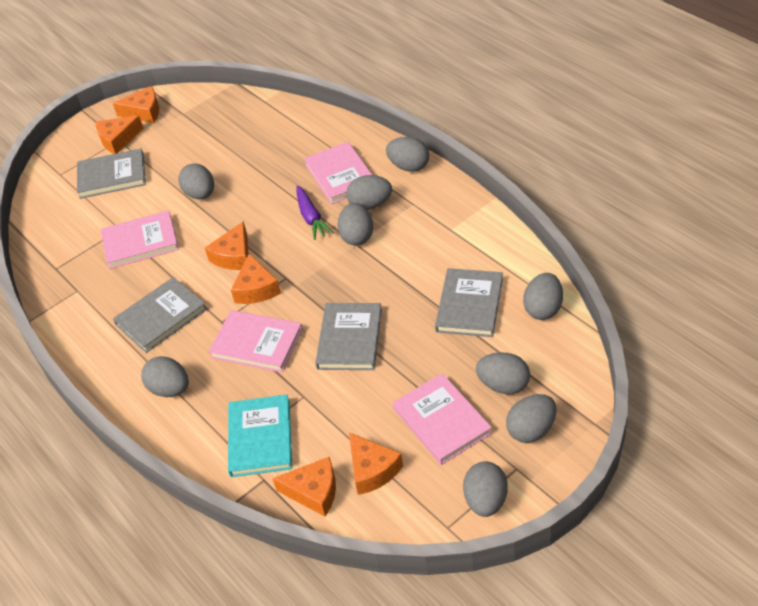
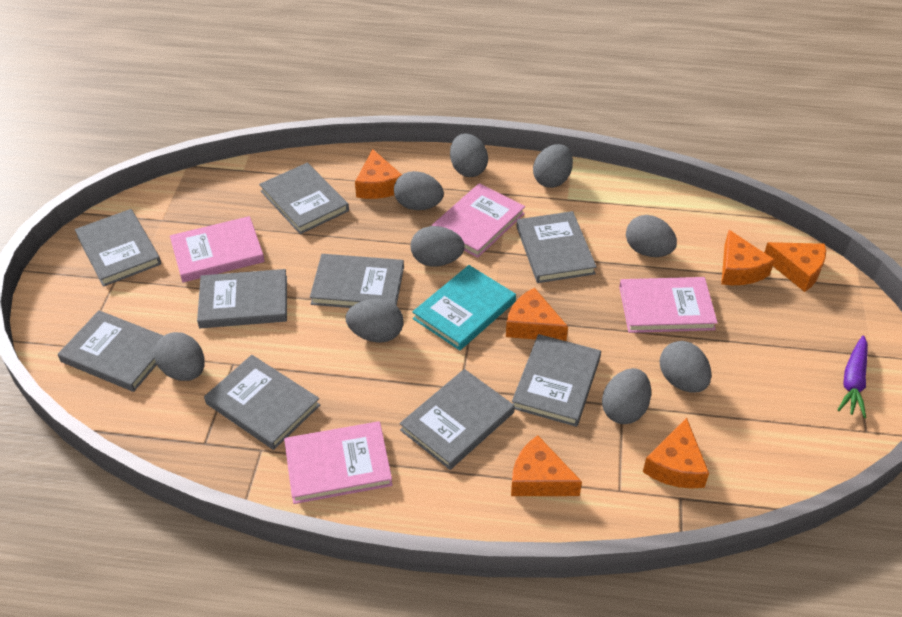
grey book: [77,149,146,199] [113,277,207,353] [315,303,382,370] [435,268,503,337] = 4 -> [58,310,164,392] [75,209,161,287] [197,269,287,328] [204,355,320,450] [259,163,349,234] [310,254,404,308] [400,369,515,470] [512,334,601,427] [516,211,597,283] = 9

